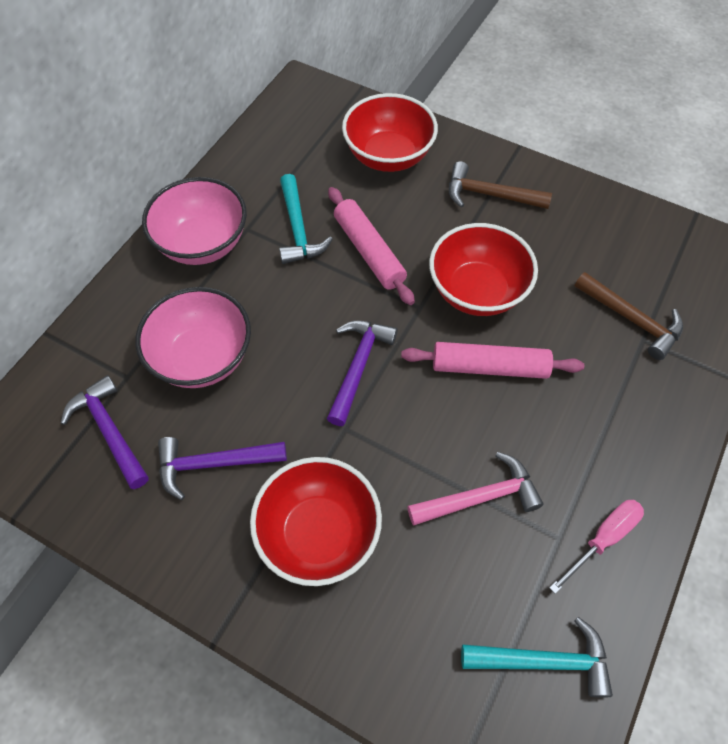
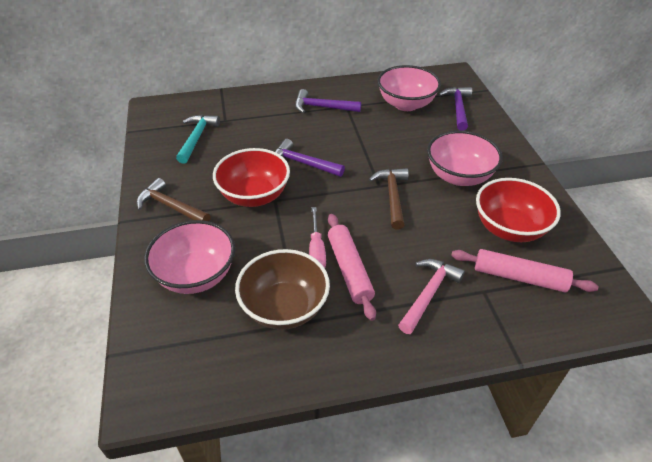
brown bowl: none = 0 -> [235,249,330,330] = 1
pink bowl: [135,287,251,388] [142,177,247,265] = 2 -> [144,220,235,294] [378,65,441,111] [427,130,502,186] = 3
red bowl: [250,457,382,586] [342,93,438,172] [429,223,538,316] = 3 -> [213,148,290,207] [476,178,561,242] = 2
turquoise hammer: [279,174,333,264] [461,617,613,698] = 2 -> [176,115,220,164] = 1

